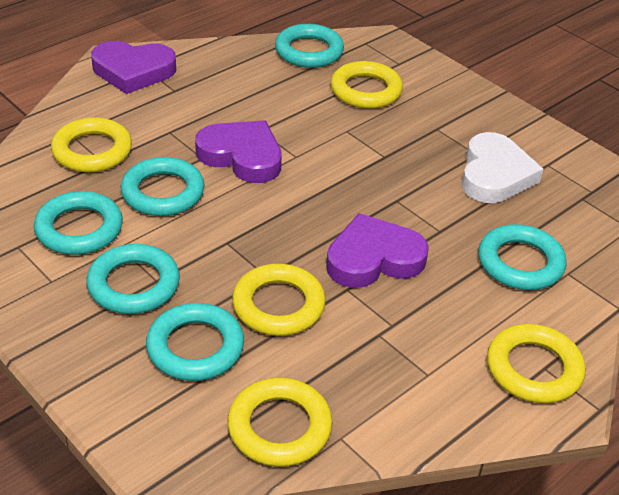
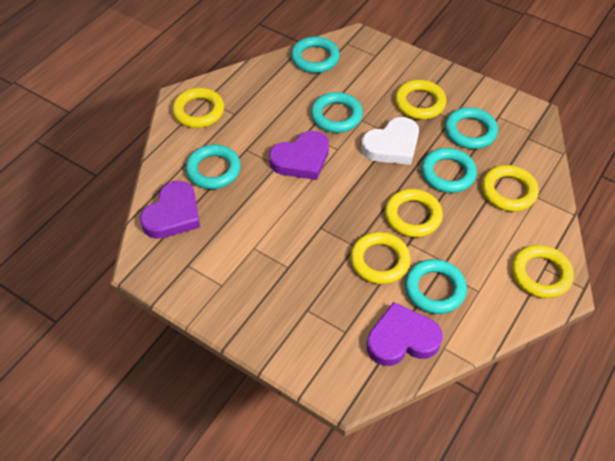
yellow ring: [51,117,132,172] [228,378,332,467] [232,264,326,336] [331,61,403,109] [487,324,585,403] = 5 -> [172,88,224,128] [350,232,411,284] [385,189,443,237] [395,80,447,119] [482,165,539,212] [512,245,574,298] = 6

